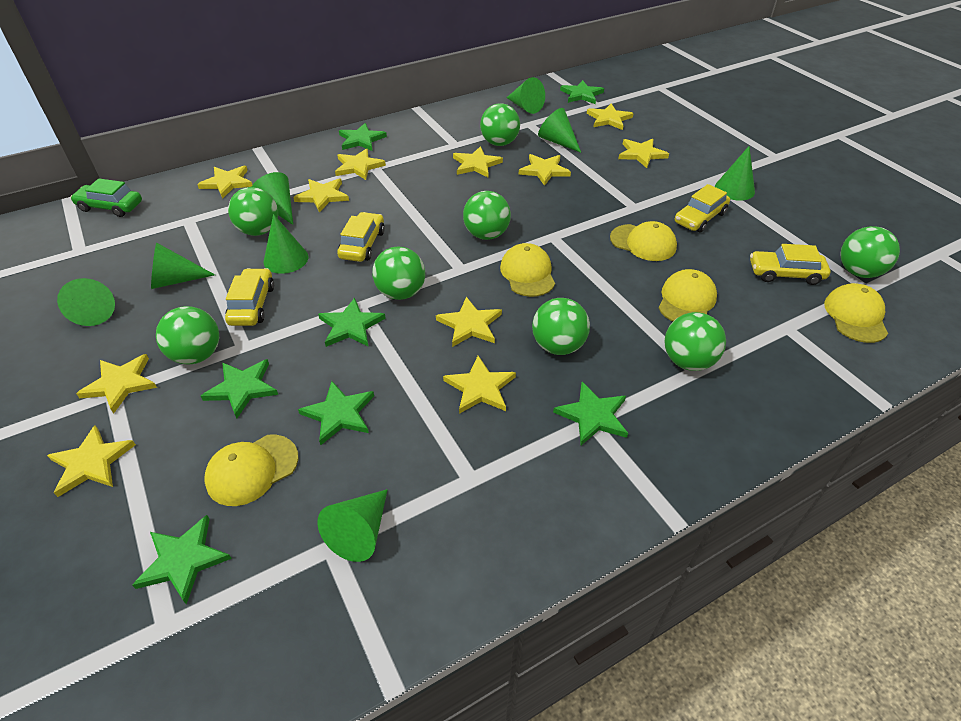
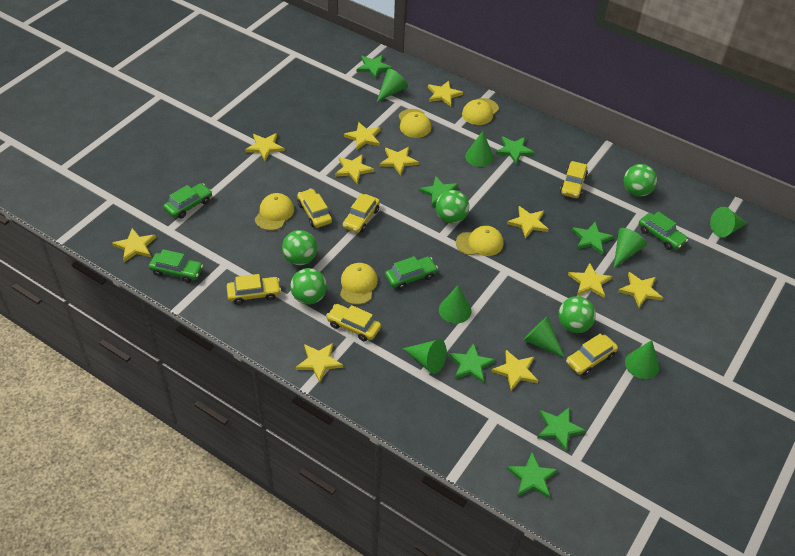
green ball: [156,306,219,364] [228,187,278,236] [372,247,425,300] [463,191,511,240] [480,103,520,146] [532,298,590,355] [665,312,726,371] [840,226,900,278] = 8 -> [282,230,317,265] [290,268,327,304] [436,190,469,224] [558,296,596,333] [624,164,657,197] = 5
green car: [70,179,142,217] = 1 -> [149,249,203,283] [163,183,212,219] [385,256,438,290] [639,211,688,250] = 4
yellow car: [225,268,274,326] [337,212,385,262] [675,184,730,233] [750,244,830,285] = 4 -> [227,274,281,305] [297,189,332,228] [326,304,381,341] [343,194,380,233] [560,161,588,198] [566,334,618,376] = 6

